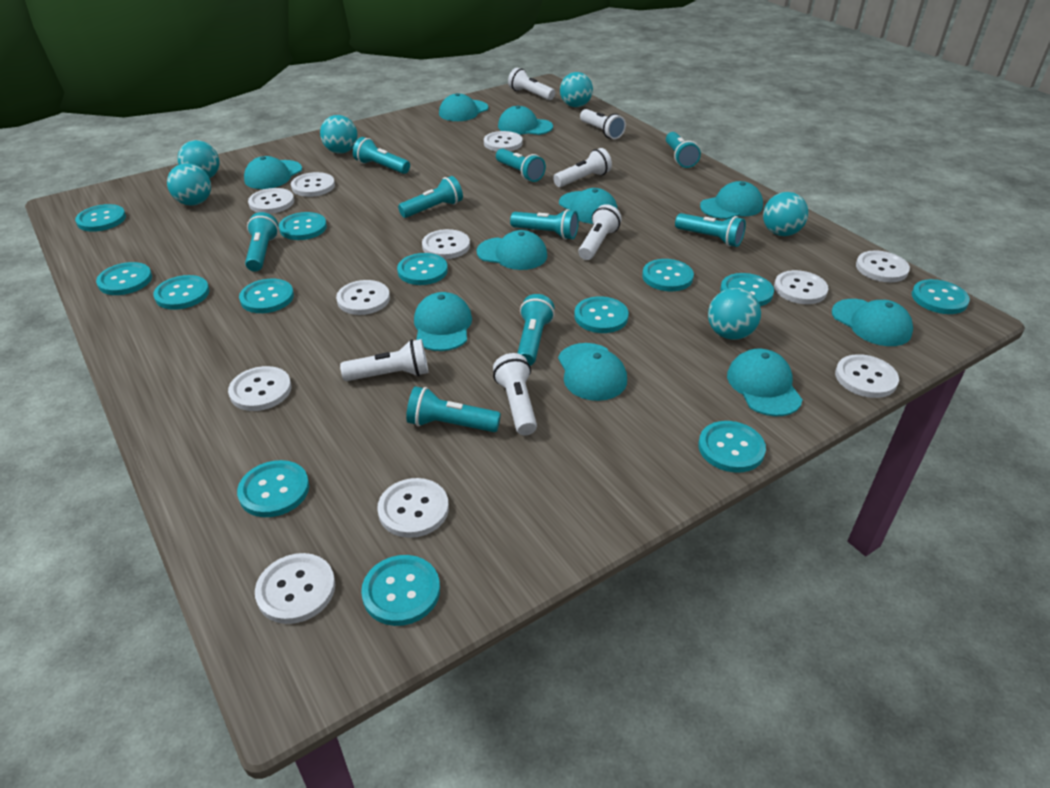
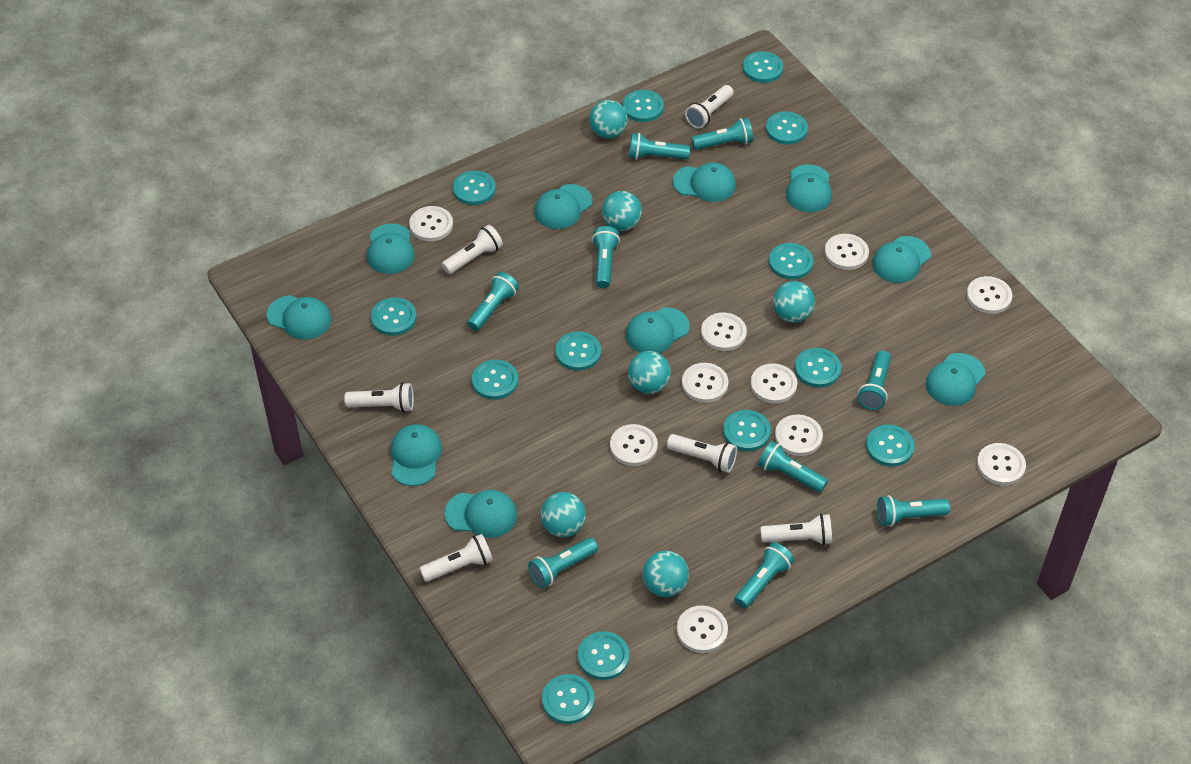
white button: [228,366,291,411] [248,188,294,214] [255,553,335,624] [291,172,335,197] [336,280,390,315] [377,478,449,538] [422,229,470,259] [484,131,523,152] [774,270,828,304] [835,354,899,398] [856,250,910,282] = 11 -> [409,206,453,241] [610,424,658,466] [677,605,728,653] [682,363,729,403] [701,313,747,351] [750,363,797,404] [775,414,823,456] [824,234,869,270] [966,276,1013,314] [977,443,1026,485] = 10

